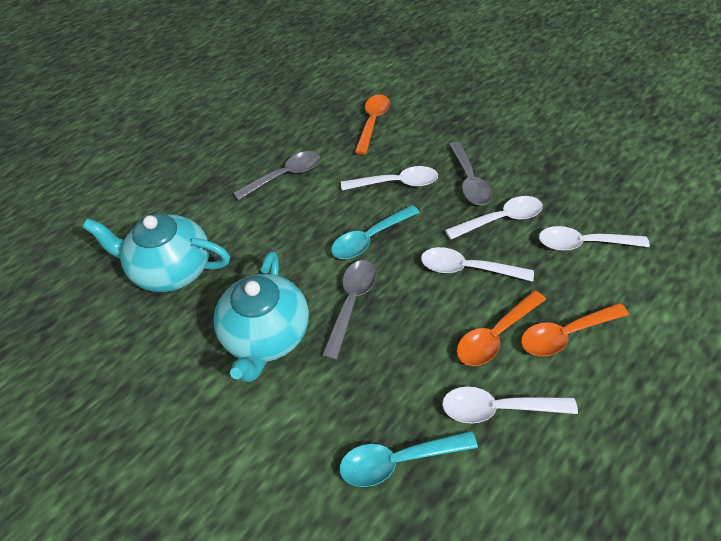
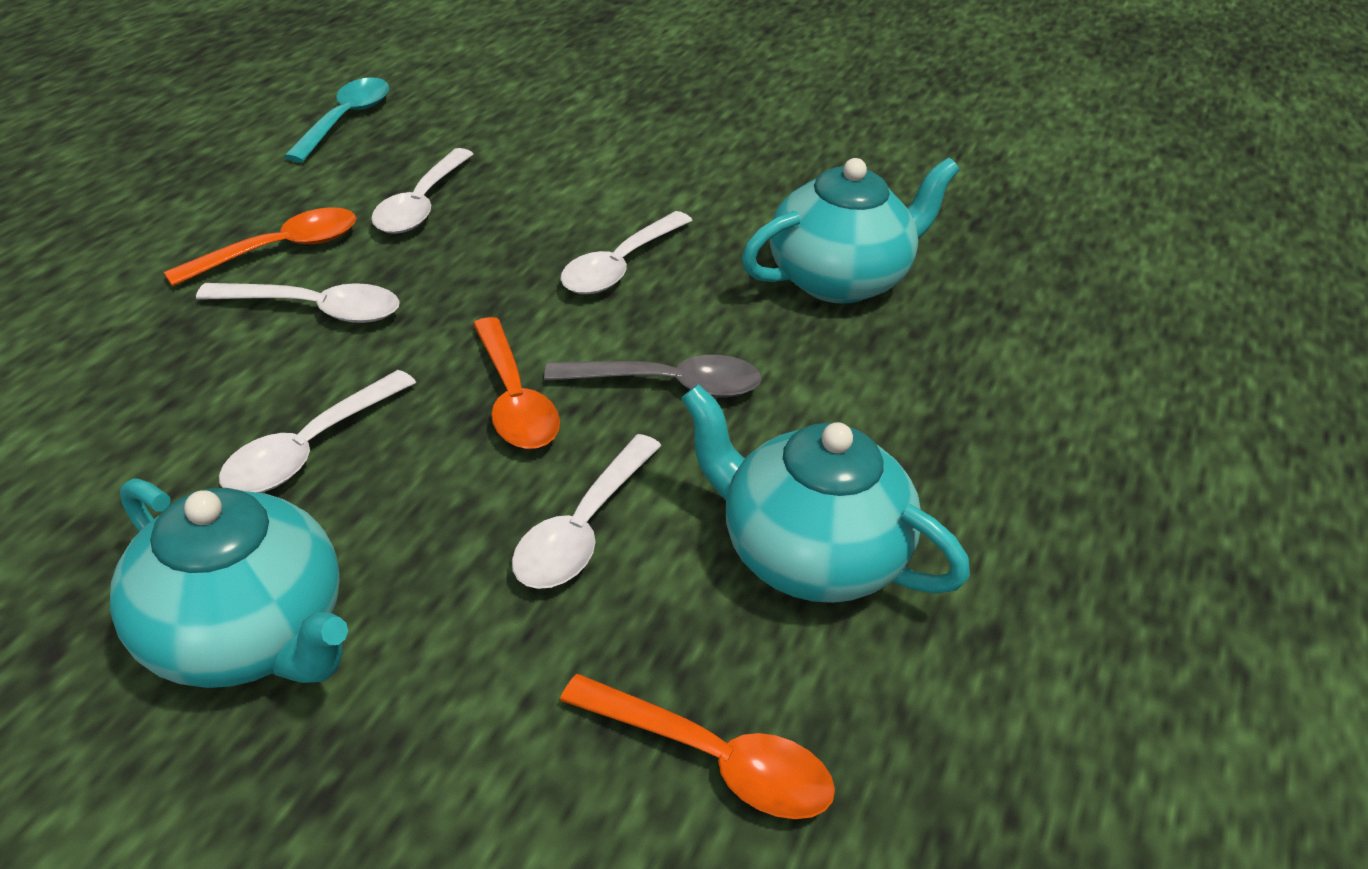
grey spoon: [233,151,320,200] [322,260,377,360] [449,142,492,205] = 3 -> [544,355,762,397] = 1
turquoise spoon: [331,205,420,259] [340,431,478,487] = 2 -> [284,77,389,162] = 1
turquoise teapot: [82,214,230,292] [213,251,309,382] = 2 -> [110,478,348,688] [681,384,970,603] [742,158,959,304] = 3

